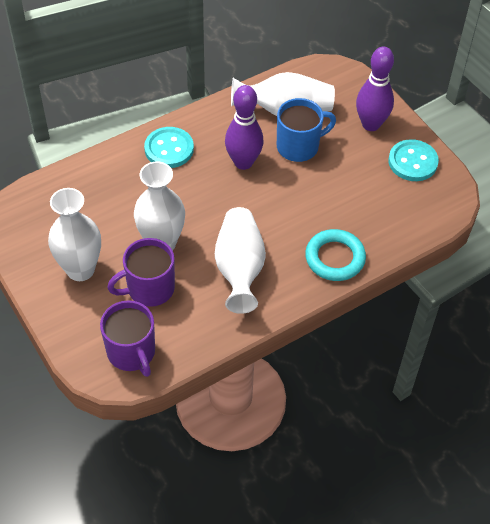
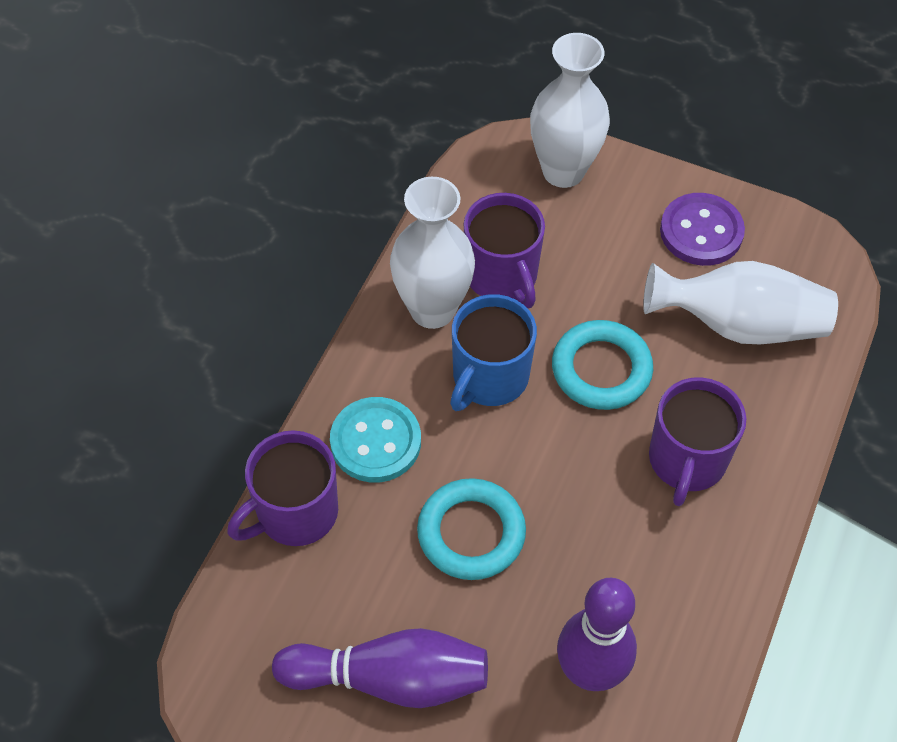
purple button: none = 0 -> [660,193,745,266] = 1
purple mug: [100,300,155,377] [107,238,175,307] = 2 -> [227,430,338,546] [464,193,545,308] [649,377,746,506] = 3
turquoise button: [144,127,194,168] [388,139,439,181] = 2 -> [330,397,421,483] = 1
turquoise ring: [305,229,366,281] = 1 -> [417,478,526,580] [552,320,653,410] = 2
white vase: [48,188,101,281] [134,162,185,250] [215,207,266,314] [231,72,335,116] = 4 -> [390,177,475,329] [530,33,610,188] [643,261,838,344] = 3

